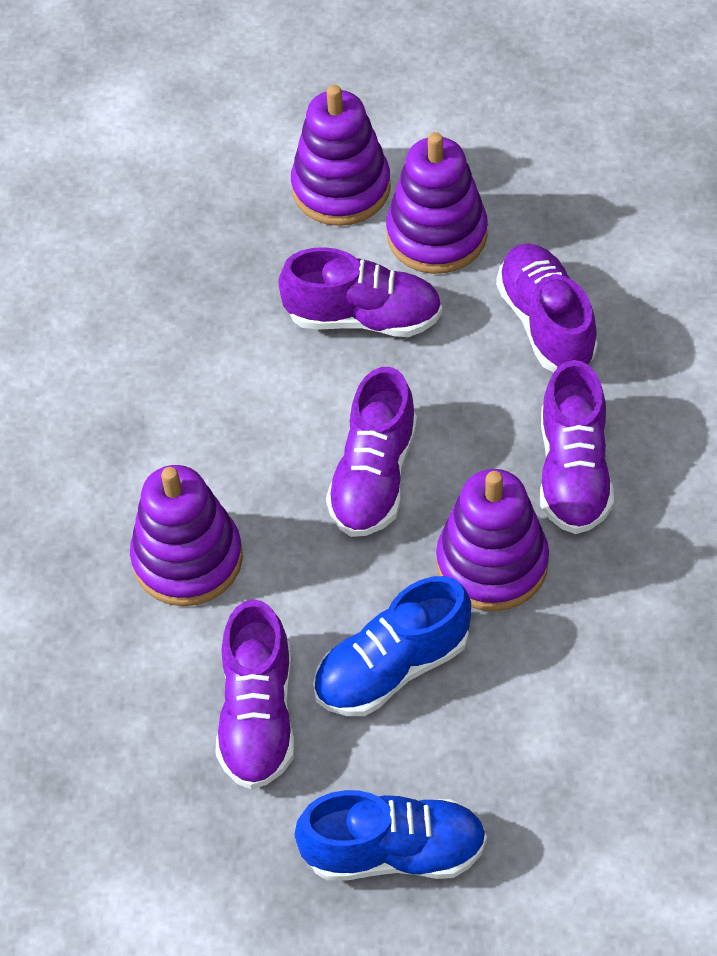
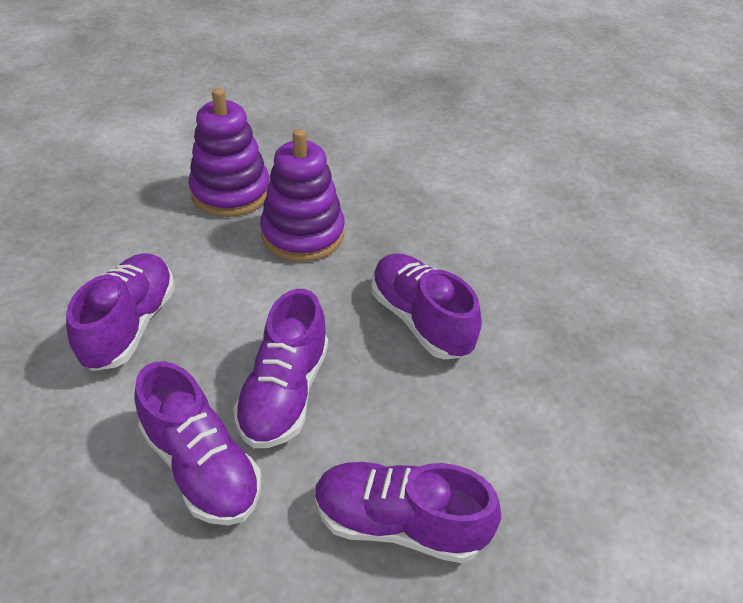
blue shoe: [295,790,487,881] [313,576,471,716] = 2 -> none = 0
purple stacking toy: [130,465,243,606] [291,85,391,226] [386,132,488,274] [436,469,549,611] = 4 -> [189,88,269,217] [260,129,345,262] = 2

